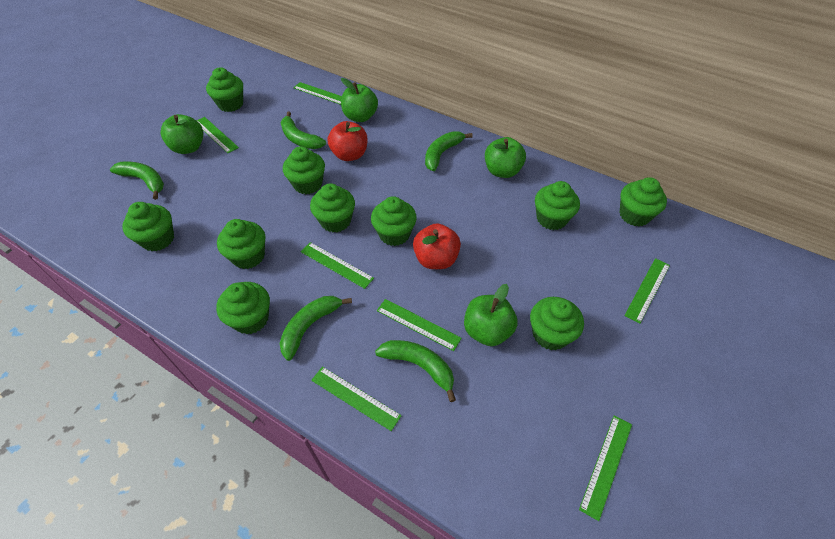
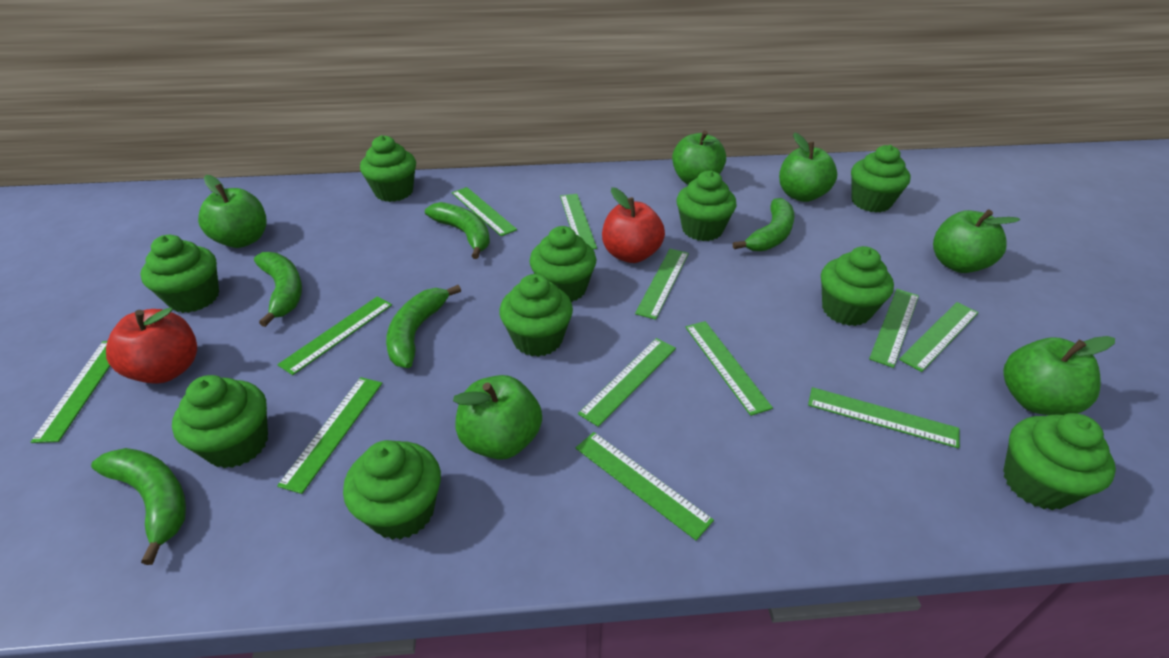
green apple: [161,114,203,154] [341,78,378,122] [464,284,518,346] [485,137,526,178] = 4 -> [198,175,267,248] [453,375,542,460] [672,130,726,185] [779,132,837,202] [933,209,1020,273] [1003,336,1115,415] = 6
green ruler: [196,117,239,153] [293,82,342,105] [301,242,374,289] [311,366,402,431] [377,299,462,351] [579,415,632,521] [624,258,670,324] = 7 -> [31,341,110,443] [277,296,392,375] [277,377,382,494] [452,187,517,236] [560,194,597,249] [576,432,714,541] [578,338,676,427] [635,249,689,320] [685,321,773,416] [808,387,960,449] [869,289,919,368] [899,302,979,372] = 12

